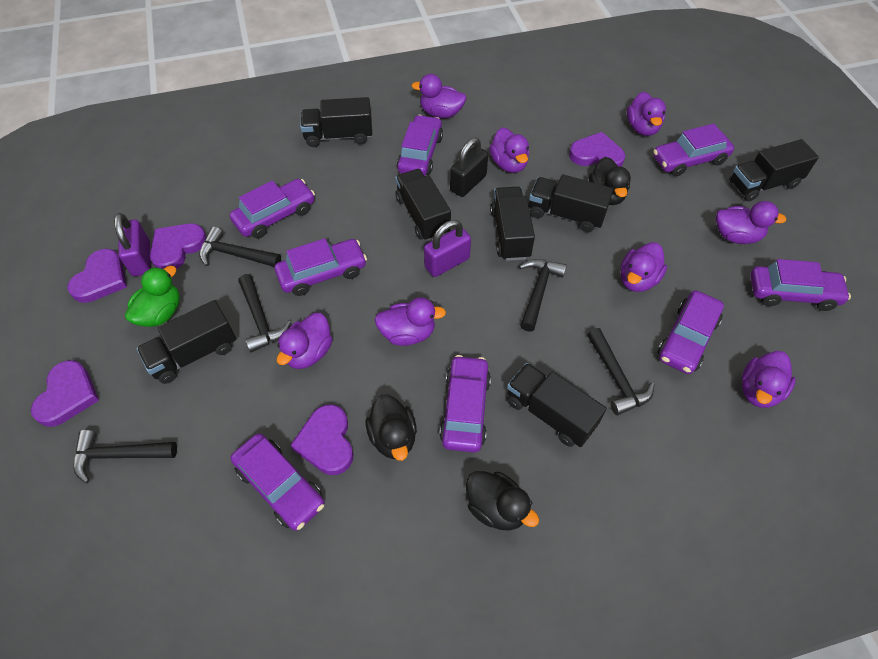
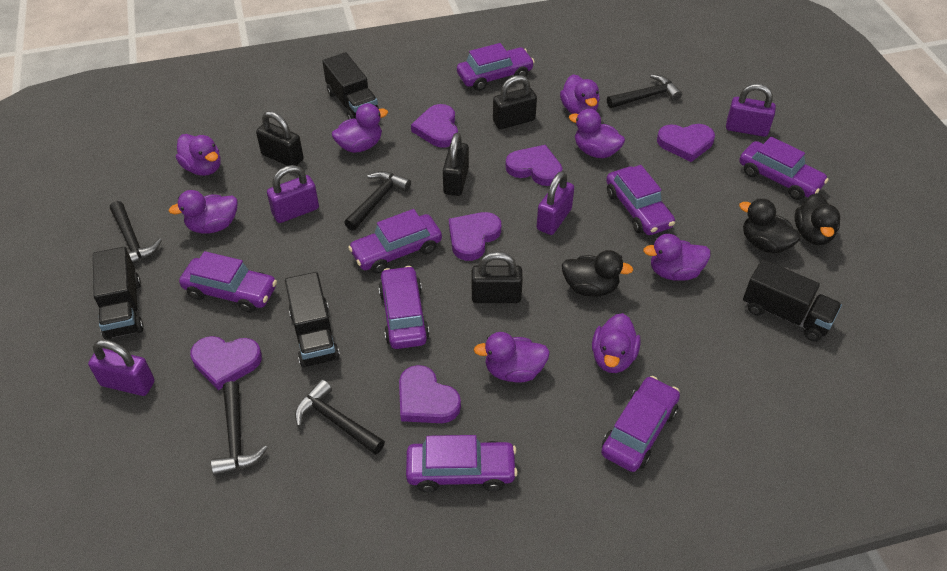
black padlock: [450,138,488,197] = 1 -> [256,111,304,166] [443,133,469,196] [472,252,523,303] [493,75,537,129] = 4
black truck: [137,300,236,384] [300,97,372,147] [395,169,451,241] [490,187,535,261] [507,363,607,447] [529,174,613,232] [729,139,819,202] = 7 -> [93,247,144,340] [285,272,340,368] [322,52,379,120] [743,259,842,342] = 4
green duck: [125,266,180,327] = 1 -> none = 0
purple heart: [31,360,99,427] [67,249,127,303] [150,224,206,269] [290,405,353,475] [569,132,625,167] = 5 -> [190,336,262,390] [399,365,461,423] [411,104,458,148] [449,212,501,261] [505,145,563,186] [657,124,715,162] = 6
purple padlock: [114,213,151,276] [424,220,471,277] = 2 -> [88,339,155,396] [267,165,319,223] [537,171,574,235] [726,84,776,137] = 4

